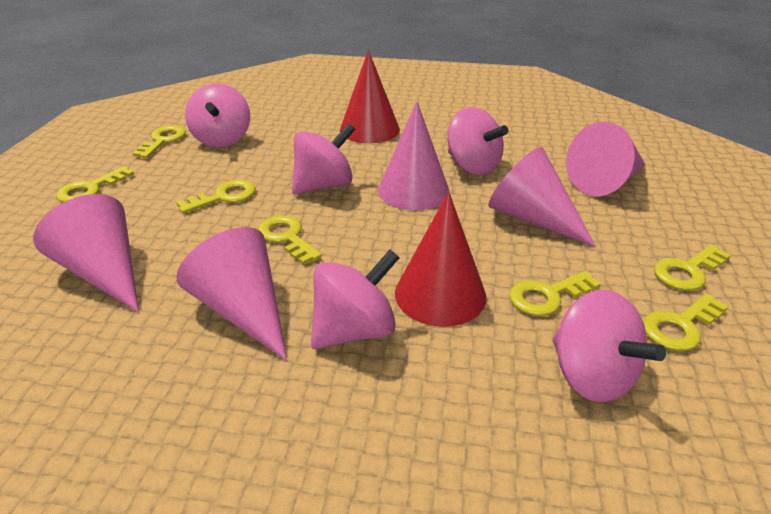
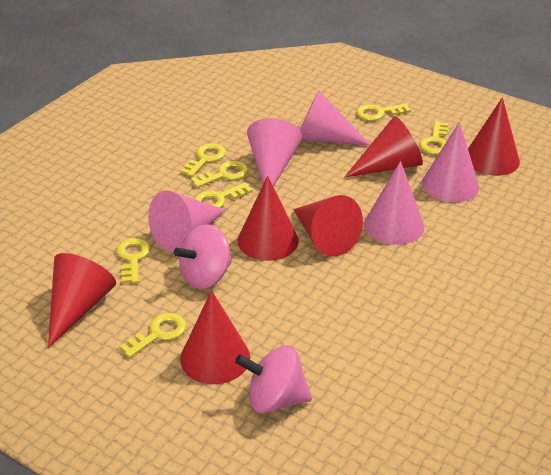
pink spinning top: [185,83,250,148] [292,123,355,195] [311,249,400,349] [447,107,508,175] [553,290,666,403] = 5 -> [174,224,232,289] [235,345,312,413] = 2
red cone: [340,50,400,143] [395,192,486,327] = 2 -> [48,253,116,348] [180,290,250,384] [238,176,299,261] [293,195,363,257] [344,116,423,177] [468,97,520,176] = 6

